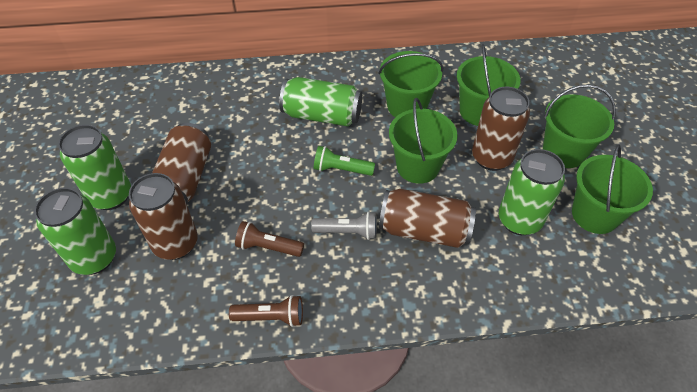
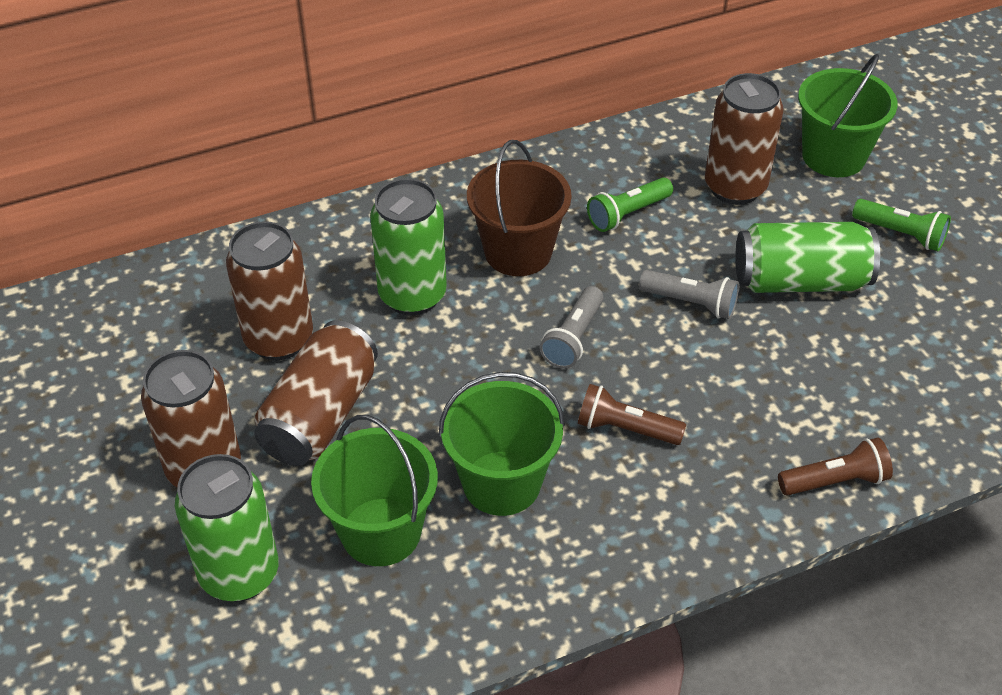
brown bucket: none = 0 -> [467,140,572,276] = 1
green bucket: [379,51,443,117] [389,98,458,184] [457,44,521,126] [543,84,616,168] [572,144,653,234] = 5 -> [311,415,438,566] [439,372,565,516] [798,54,898,177] = 3
green can: [34,188,116,275] [58,125,131,210] [279,77,362,126] [499,149,565,235] = 4 -> [175,454,279,602] [370,179,447,316] [735,222,880,293] = 3
green flashlight: [314,146,375,176] = 1 -> [587,177,673,232] [852,199,951,251] = 2
grey flashlight: [311,212,377,240] = 1 -> [540,286,603,369] [639,270,739,319] = 2

